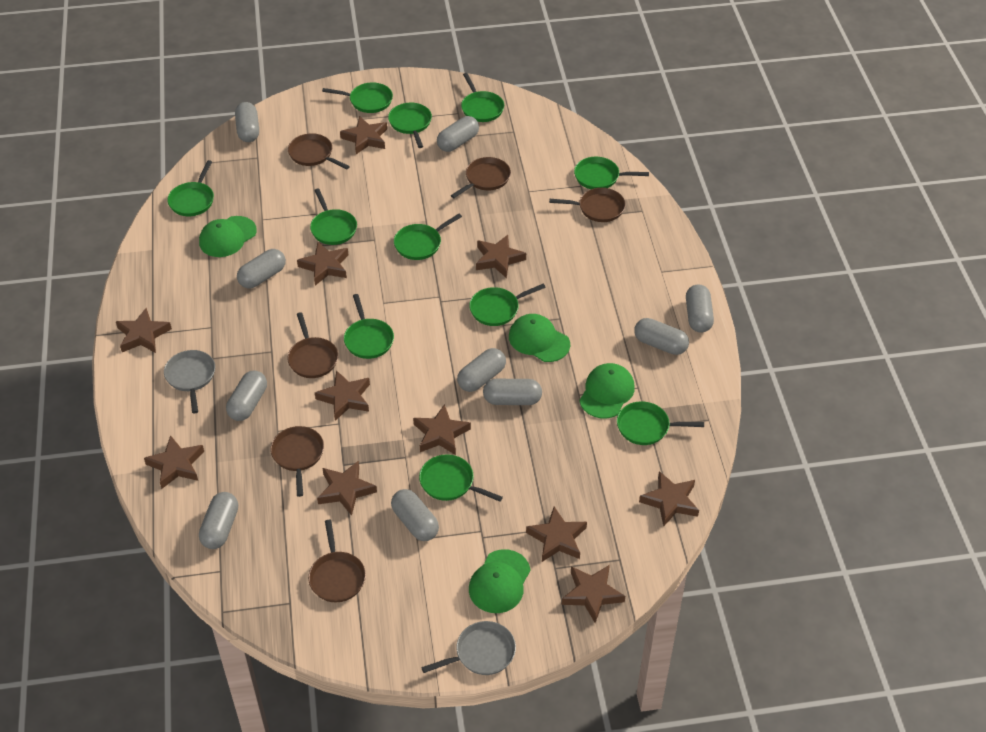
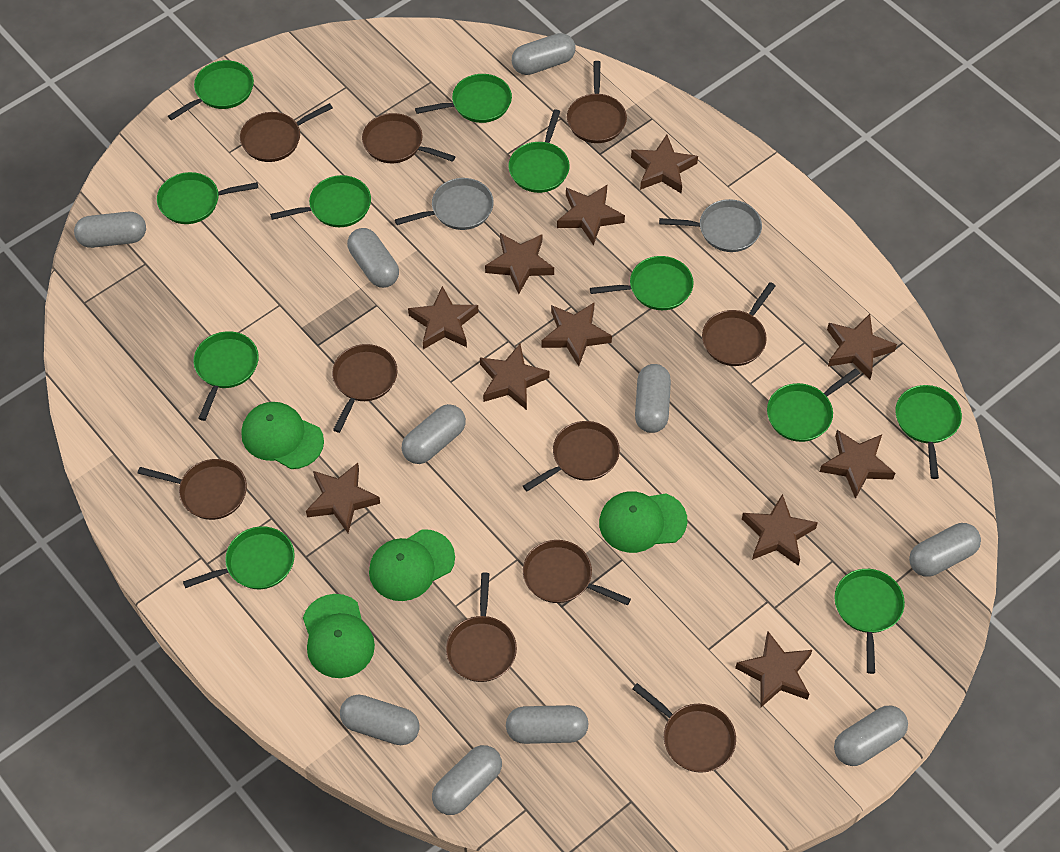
brown pan: [270,426,324,497] [287,312,338,378] [288,133,350,170] [308,520,366,602] [451,157,511,198] [549,188,626,222] = 6 -> [137,459,247,520] [240,103,333,162] [332,344,397,433] [362,113,456,163] [446,572,517,682] [523,421,620,491] [523,540,631,605] [567,61,627,143] [632,683,736,773] [702,282,775,366] = 10

